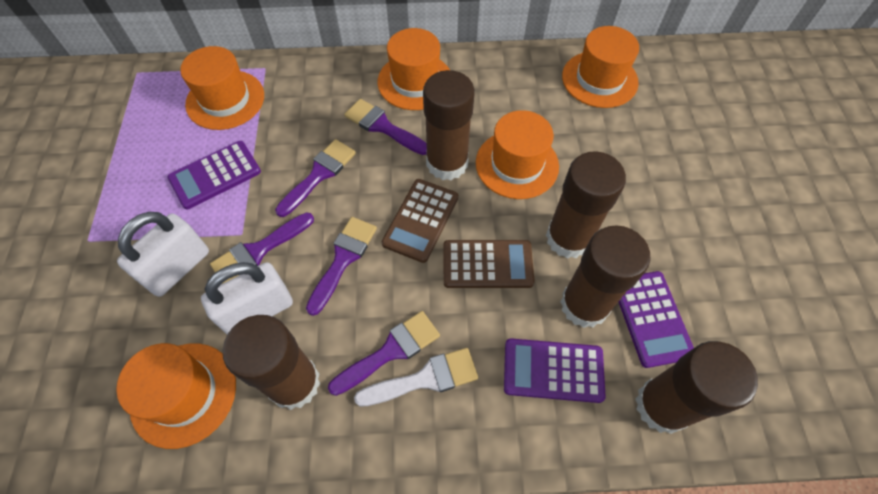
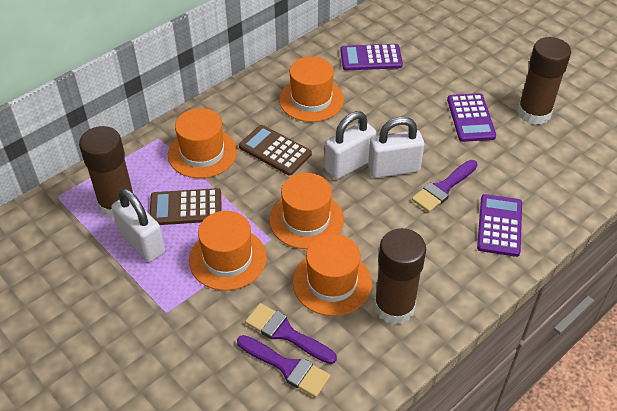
brown glue stick: [222,315,320,410] [423,70,475,180] [546,151,626,259] [560,225,651,328] [635,341,758,434] = 5 -> [79,126,134,218] [374,228,426,325] [517,37,571,125] = 3
purple brush: [210,212,314,284] [275,139,356,217] [306,217,377,316] [328,311,440,396] [344,99,427,155] = 5 -> [237,335,331,398] [245,303,337,364] [412,160,478,212] = 3
white brush: [354,348,478,407] = 1 -> none = 0
white padlock: [117,212,209,297] [201,262,293,334] = 2 -> [111,188,165,262] [325,111,376,179] [368,117,424,178] = 3

